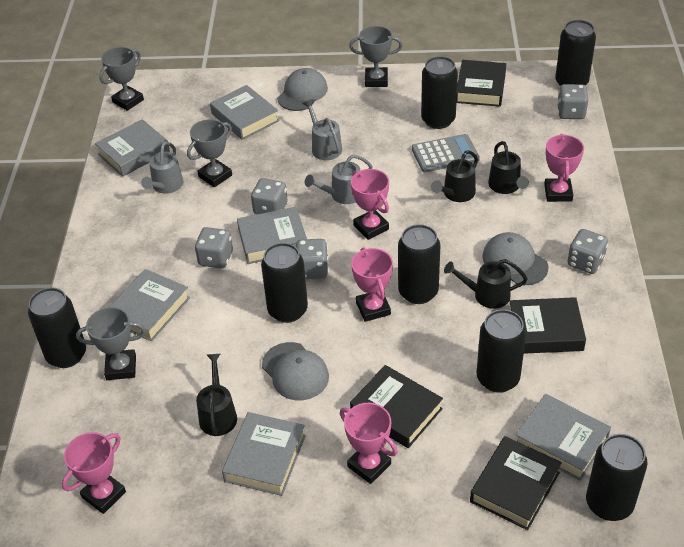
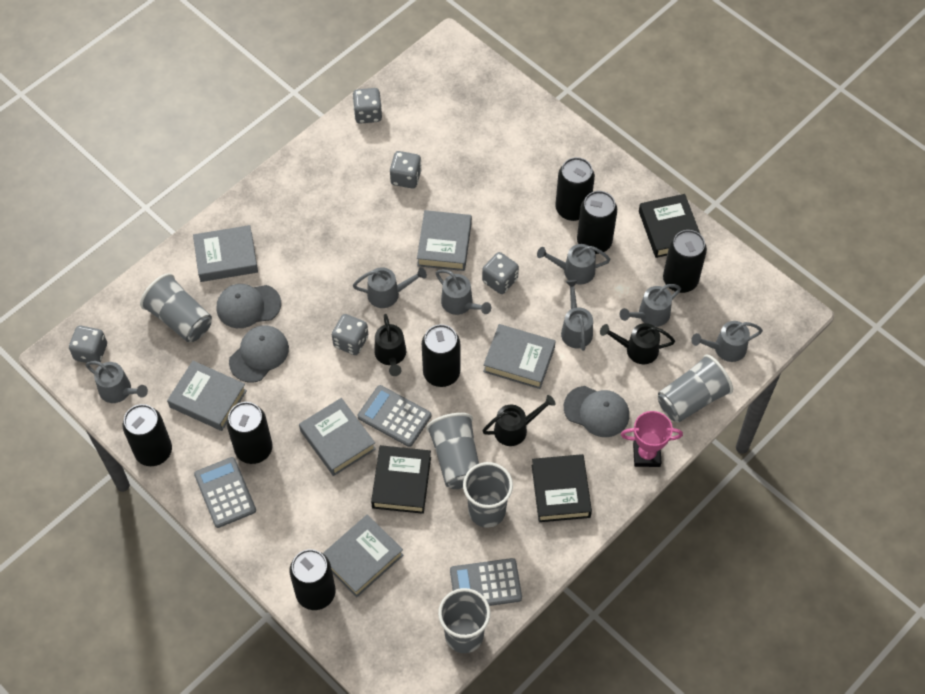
black book: [350,365,443,448] [456,60,506,107] [470,436,562,530] [509,297,586,354] = 4 -> [371,445,431,514] [532,454,592,522] [639,194,700,258] = 3
black watering can: [196,354,237,436] [431,150,478,202] [444,259,528,309] [488,141,529,194] = 4 -> [374,314,406,376] [482,395,556,446] [600,323,675,364] = 3
grey calculator: [412,134,480,172] = 1 -> [194,457,256,528] [358,385,431,447] [450,558,522,606] = 3
grey cup: none = 0 -> [140,273,212,342] [426,413,479,489] [438,588,490,653] [463,462,513,528] [658,354,733,422] = 5
grey trophy: [76,307,146,380] [99,47,144,111] [187,119,232,187] [349,26,403,87] = 4 -> none = 0
grey watering can: [141,141,183,194] [303,99,342,160] [305,155,373,204] = 3 -> [86,361,148,403] [353,267,427,308] [436,269,491,315] [537,244,610,285] [561,280,593,351] [620,284,681,327] [691,321,763,362] = 7
pink trophy: [62,432,126,514] [340,403,398,484] [351,169,389,240] [351,247,393,322] [544,134,584,202] = 5 -> [621,411,683,467] = 1

